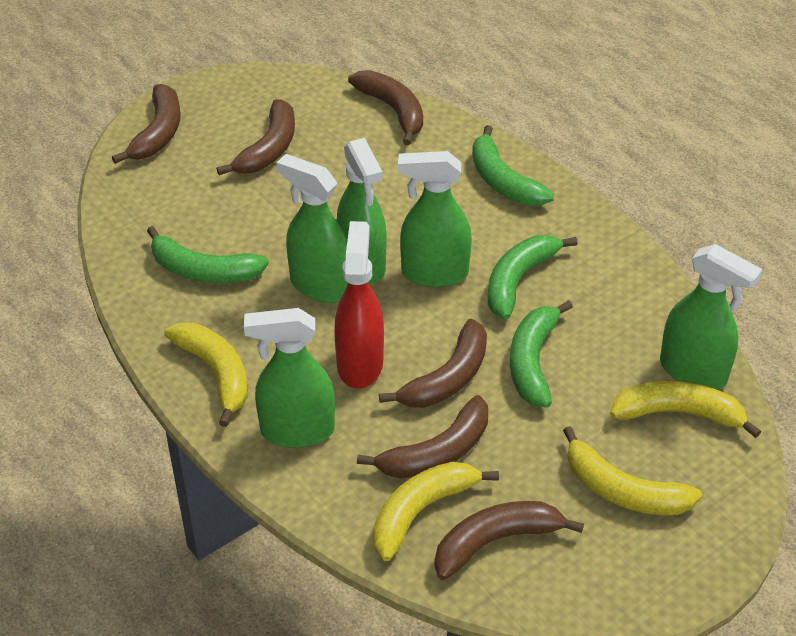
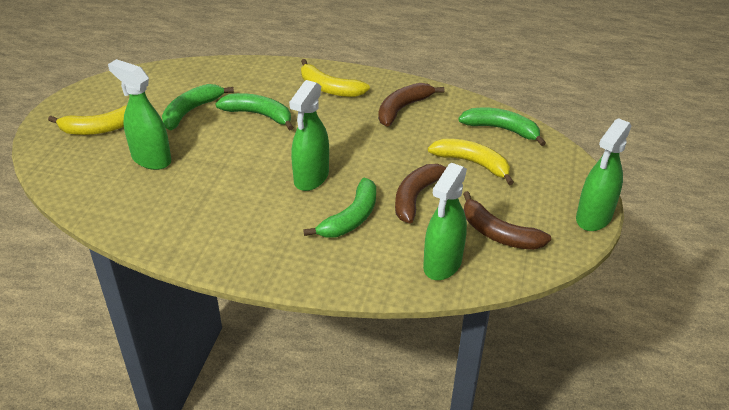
brown banana: [112,84,181,164] [217,99,295,175] [348,70,423,145] [357,395,488,479] [379,319,487,408] [434,501,584,580] = 6 -> [378,83,444,127] [395,164,447,223] [463,191,551,250] = 3
green spray bottle: [244,308,335,448] [276,154,348,303] [337,138,386,284] [398,151,472,287] [660,244,762,390] = 5 -> [108,59,171,170] [289,80,329,191] [423,163,467,280] [576,118,631,231] = 4
red spray bottle: [334,221,384,389] = 1 -> none = 0
yellow banana: [164,322,248,427] [373,462,499,561] [563,426,702,515] [610,381,761,438] = 4 -> [48,105,127,135] [301,59,370,97] [428,139,514,185] = 3

